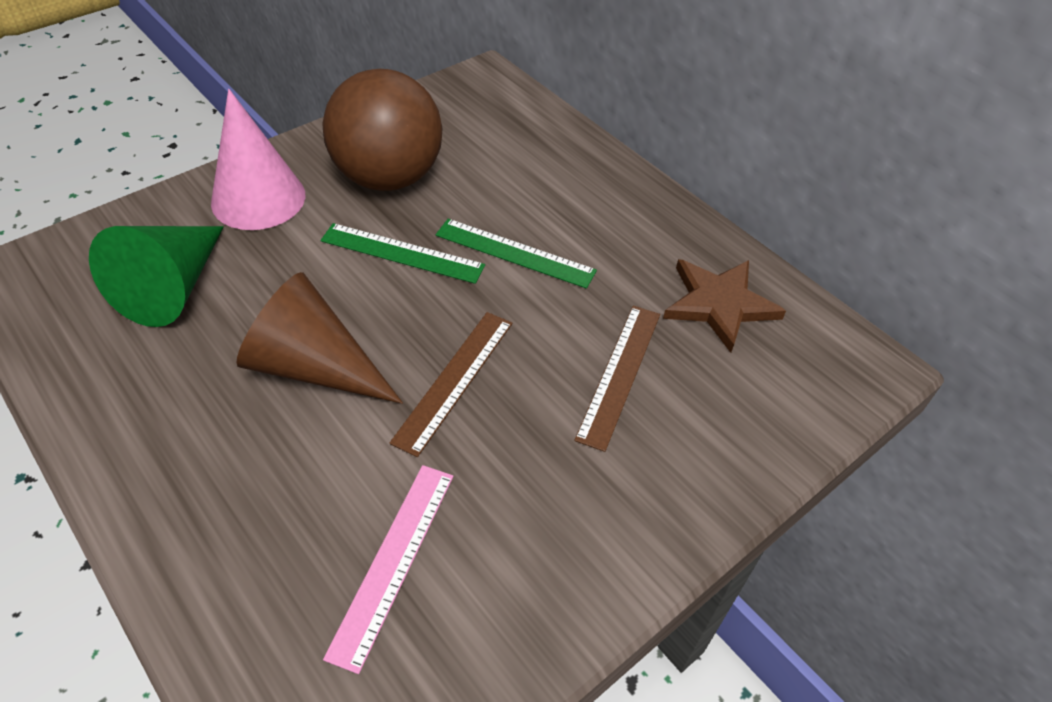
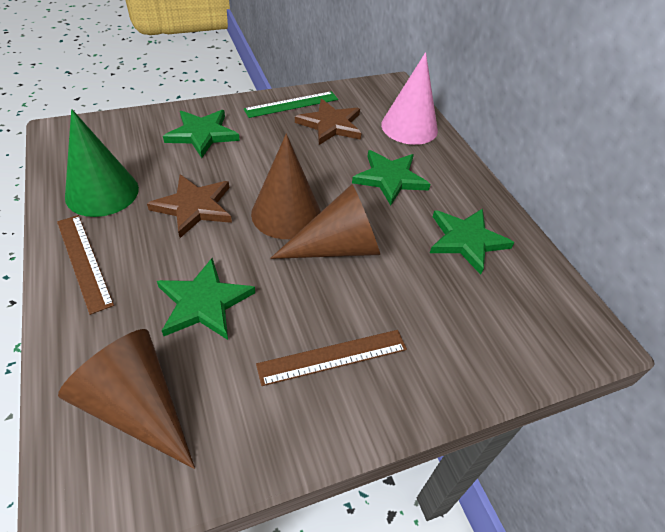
brown ball: [322,69,443,191] = 1 -> none = 0
brown cone: [236,272,403,404] = 1 -> [58,329,195,469] [251,134,321,239] [270,184,380,259] = 3
brown star: [663,259,786,353] = 1 -> [147,174,232,238] [295,99,362,145] = 2
green ruler: [321,223,485,284] [436,219,597,289] = 2 -> [244,91,338,118] = 1
green star: none = 0 -> [157,258,255,340] [163,110,240,158] [352,150,430,206] [430,208,514,275] = 4
pink ruler: [323,465,453,674] = 1 -> none = 0

